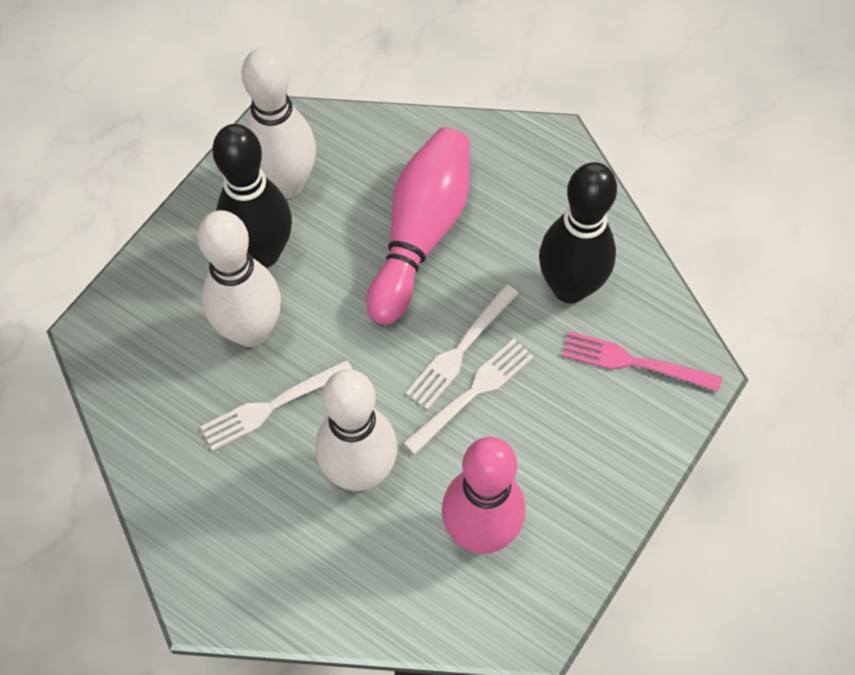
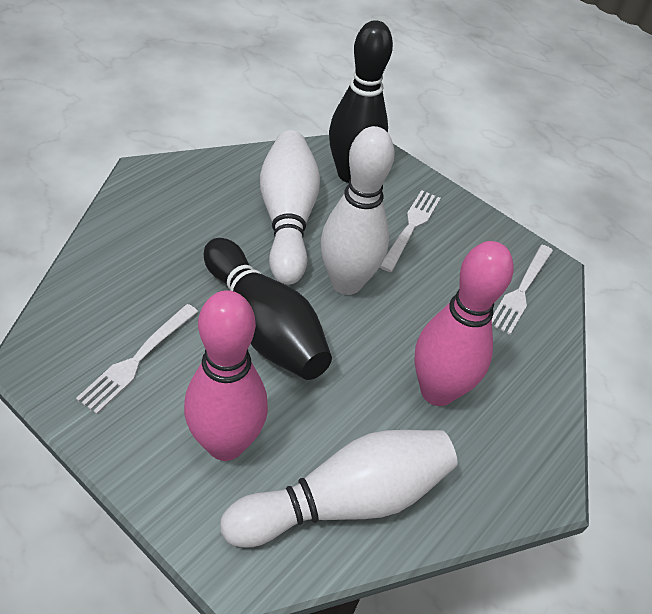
pink fork: [562,331,722,392] = 1 -> none = 0

